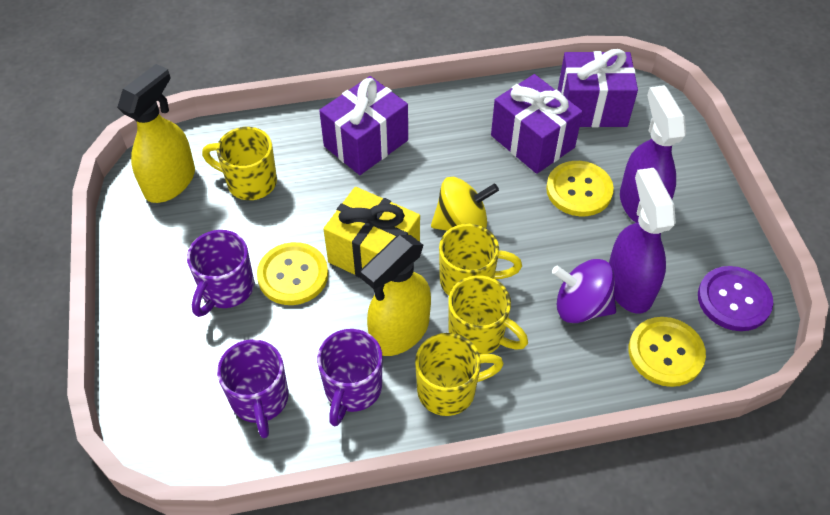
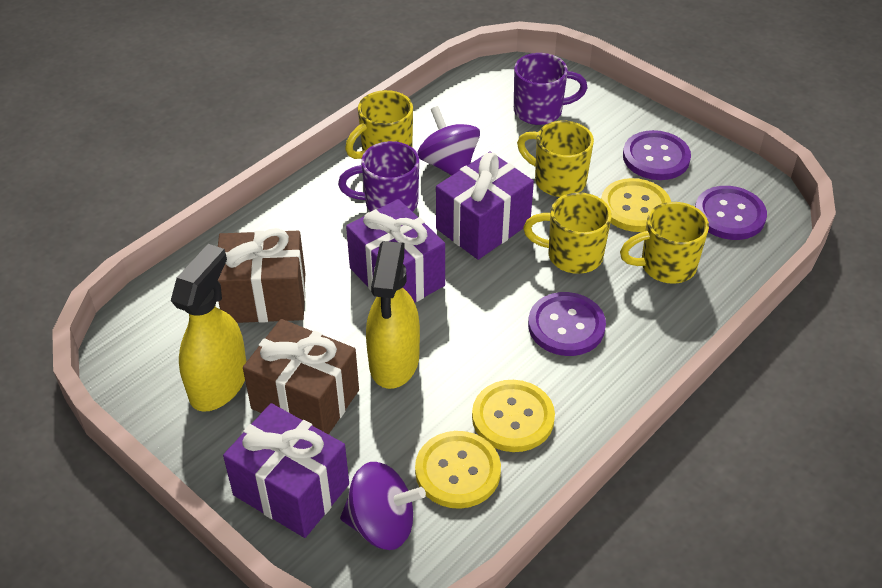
brown gift: none = 0 -> [218,228,306,323] [243,319,359,435] = 2
purple button: [698,266,773,331] = 1 -> [528,292,606,356] [623,130,691,180] [695,186,767,240] = 3
purple mug: [187,230,254,317] [217,339,288,438] [317,329,382,426] = 3 -> [338,141,419,212] [514,53,588,125] = 2
purple spinning top: [552,259,616,323] = 1 -> [340,462,426,550] [417,106,480,176] = 2
purple spray bottle: [609,168,676,314] [620,85,686,223] = 2 -> none = 0
yellow gift: [323,187,420,278] = 1 -> none = 0
yellow spinning top: [431,177,499,231] = 1 -> none = 0

